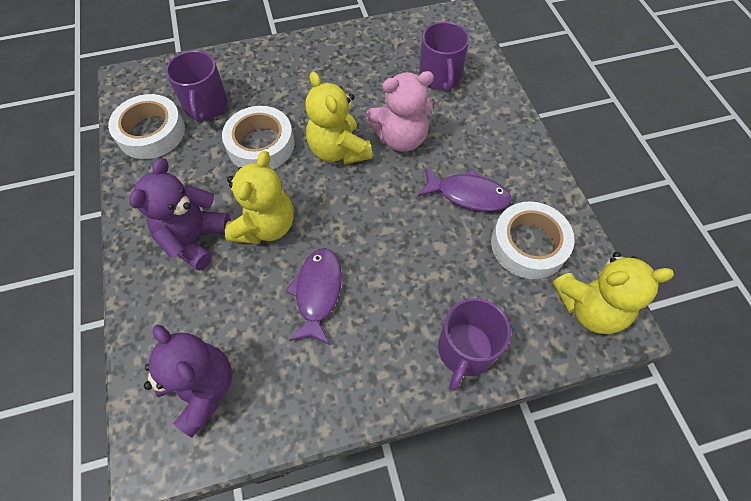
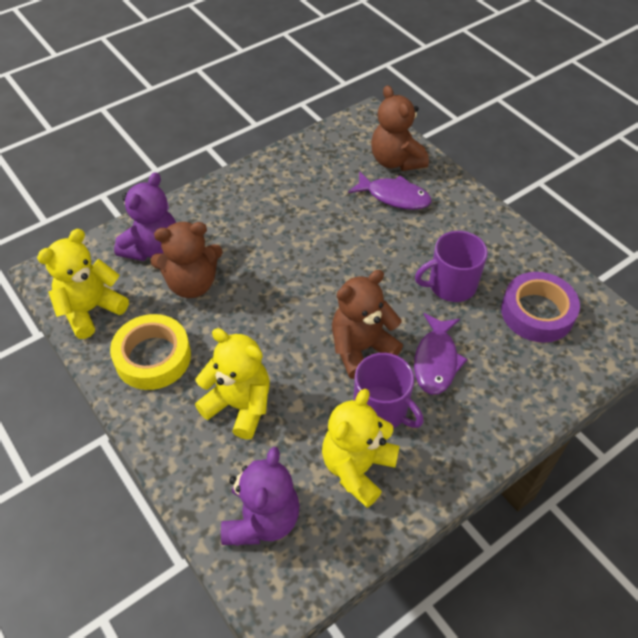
brown teddy bear: none = 0 -> [150,222,223,298] [332,270,403,379] [371,85,429,171] = 3
pink teddy bear: [366,71,434,152] = 1 -> none = 0
purple mug: [166,51,228,123] [419,22,469,92] [438,298,511,391] = 3 -> [354,353,423,428] [415,231,488,302] = 2
purple tape: none = 0 -> [501,272,580,343] = 1
white tape: [108,94,185,159] [222,106,295,169] [491,201,575,279] = 3 -> none = 0
yellow tape: none = 0 -> [110,314,191,390] = 1

